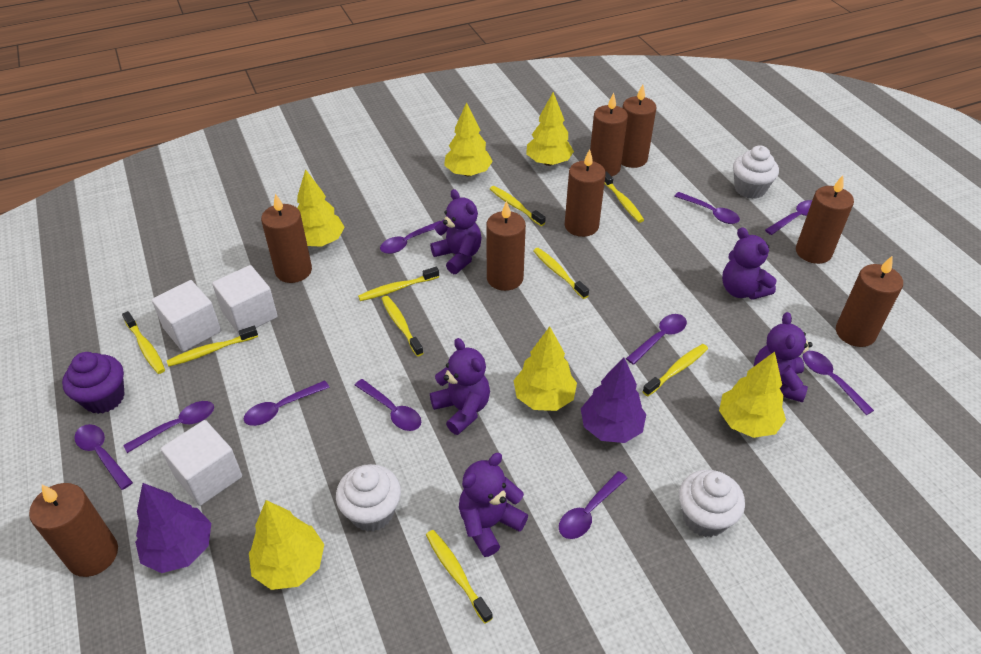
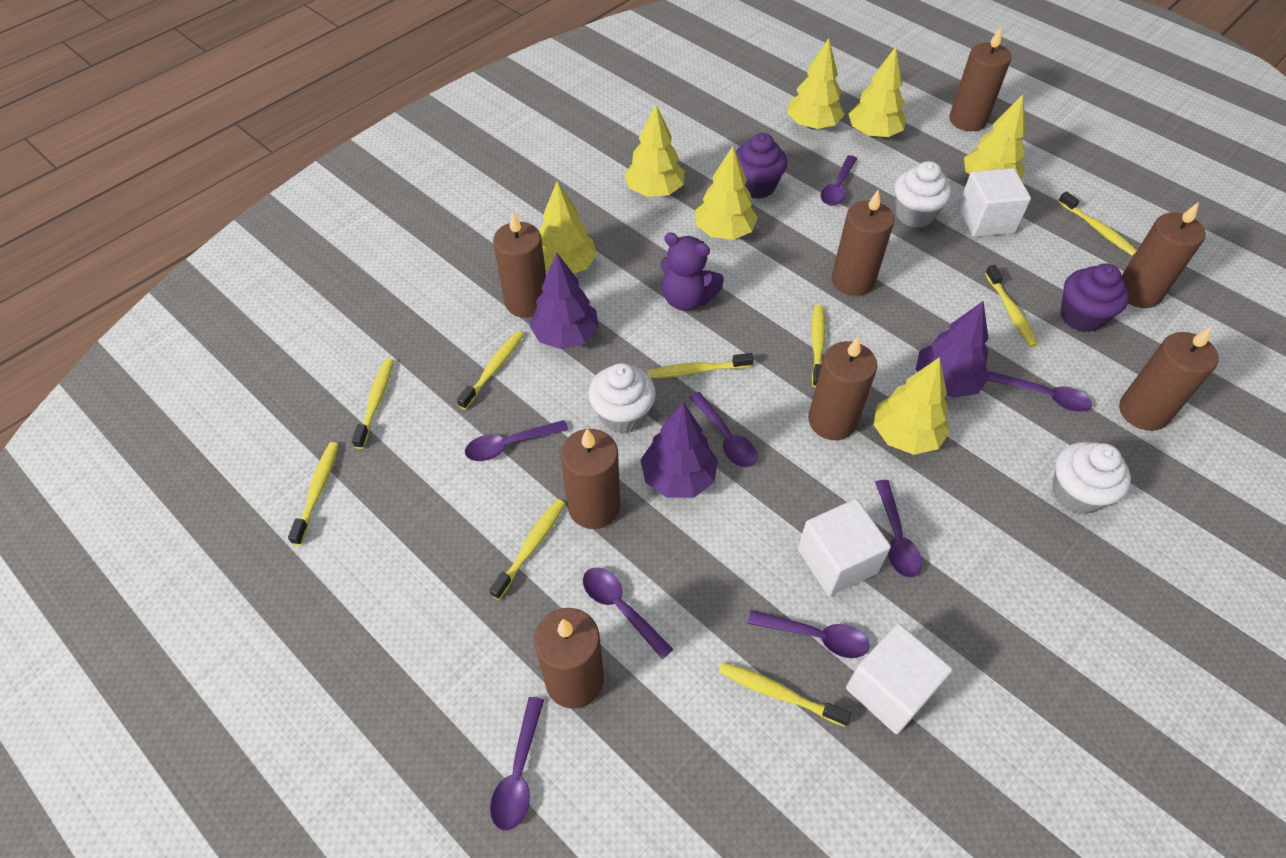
purple cupcake: [62,352,125,414] = 1 -> [736,133,787,199] [1061,263,1129,332] = 2
purple spoon: [74,424,133,490] [123,401,214,453] [244,380,330,426] [355,379,421,431] [380,221,441,254] [559,471,628,539] [626,314,687,365] [675,192,740,224] [765,200,812,235] [802,351,874,415] = 10 -> [465,420,568,461] [490,697,544,831] [583,568,673,659] [689,392,757,467] [748,610,869,658] [821,155,857,206] [875,480,922,578] [988,371,1092,412] = 8
purple teddy bear: [430,189,482,274] [430,338,490,435] [459,453,528,557] [722,227,777,300] [754,312,813,403] = 5 -> [661,233,724,311] = 1
purple tree: [135,483,211,573] [581,357,646,443] = 2 -> [529,253,599,349] [641,402,718,498] [916,301,989,398] = 3
yellow tree: [249,500,324,590] [297,169,345,247] [444,102,493,176] [513,327,577,411] [526,92,574,166] [719,352,786,438] = 6 -> [539,181,597,274] [624,105,684,197] [695,146,758,240] [787,38,845,130] [849,47,906,138] [874,357,950,455] [964,95,1026,179] = 7

